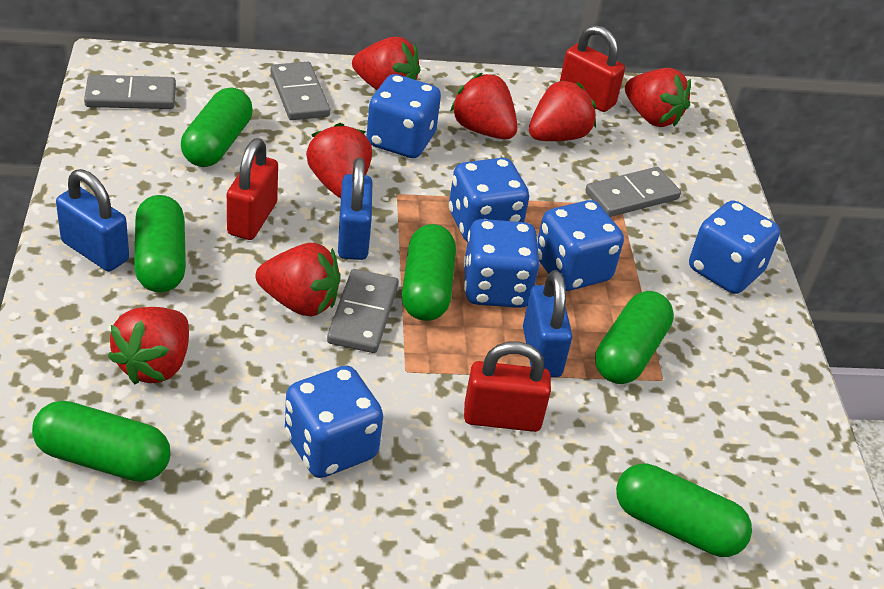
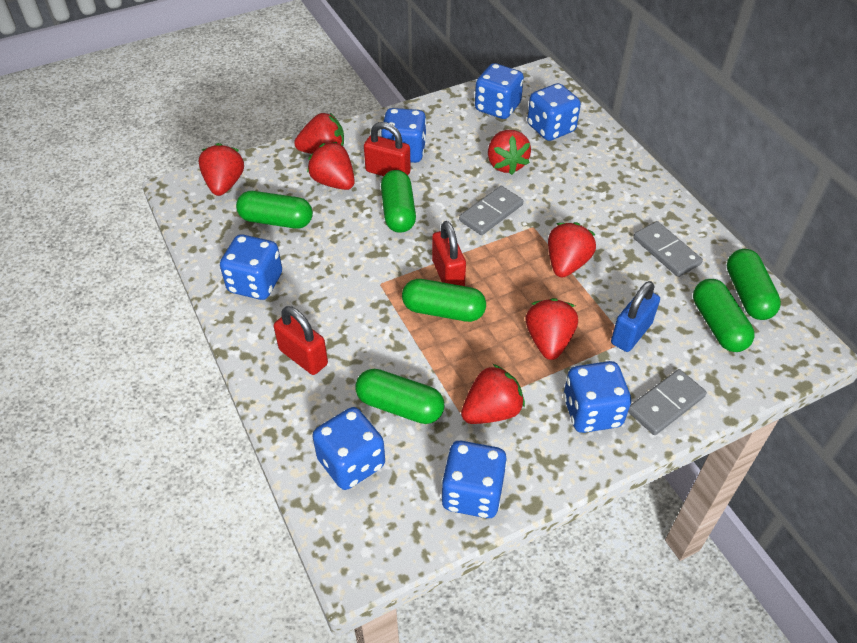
blue dice: [285,366,383,478] [366,74,441,158] [449,158,529,242] [463,219,539,308] [538,200,624,291] [689,200,780,294] = 6 -> [220,234,282,300] [312,407,385,490] [381,108,427,163] [441,441,507,518] [475,63,524,119] [527,83,581,141] [563,361,631,433] = 7
blue padlock: [56,169,129,271] [338,158,372,260] [523,270,572,377] = 3 -> [611,281,660,352] = 1
grey domino: [84,75,176,109] [271,62,330,120] [327,269,399,353] [585,167,681,217] = 4 -> [459,186,523,235] [628,369,707,435] [633,221,703,277] = 3

